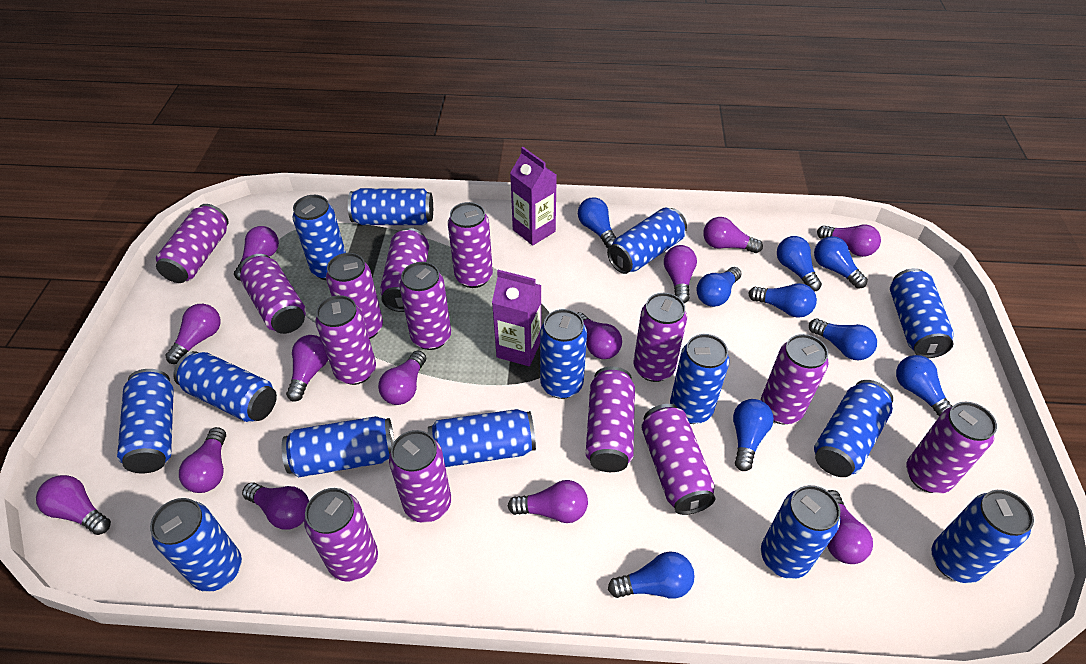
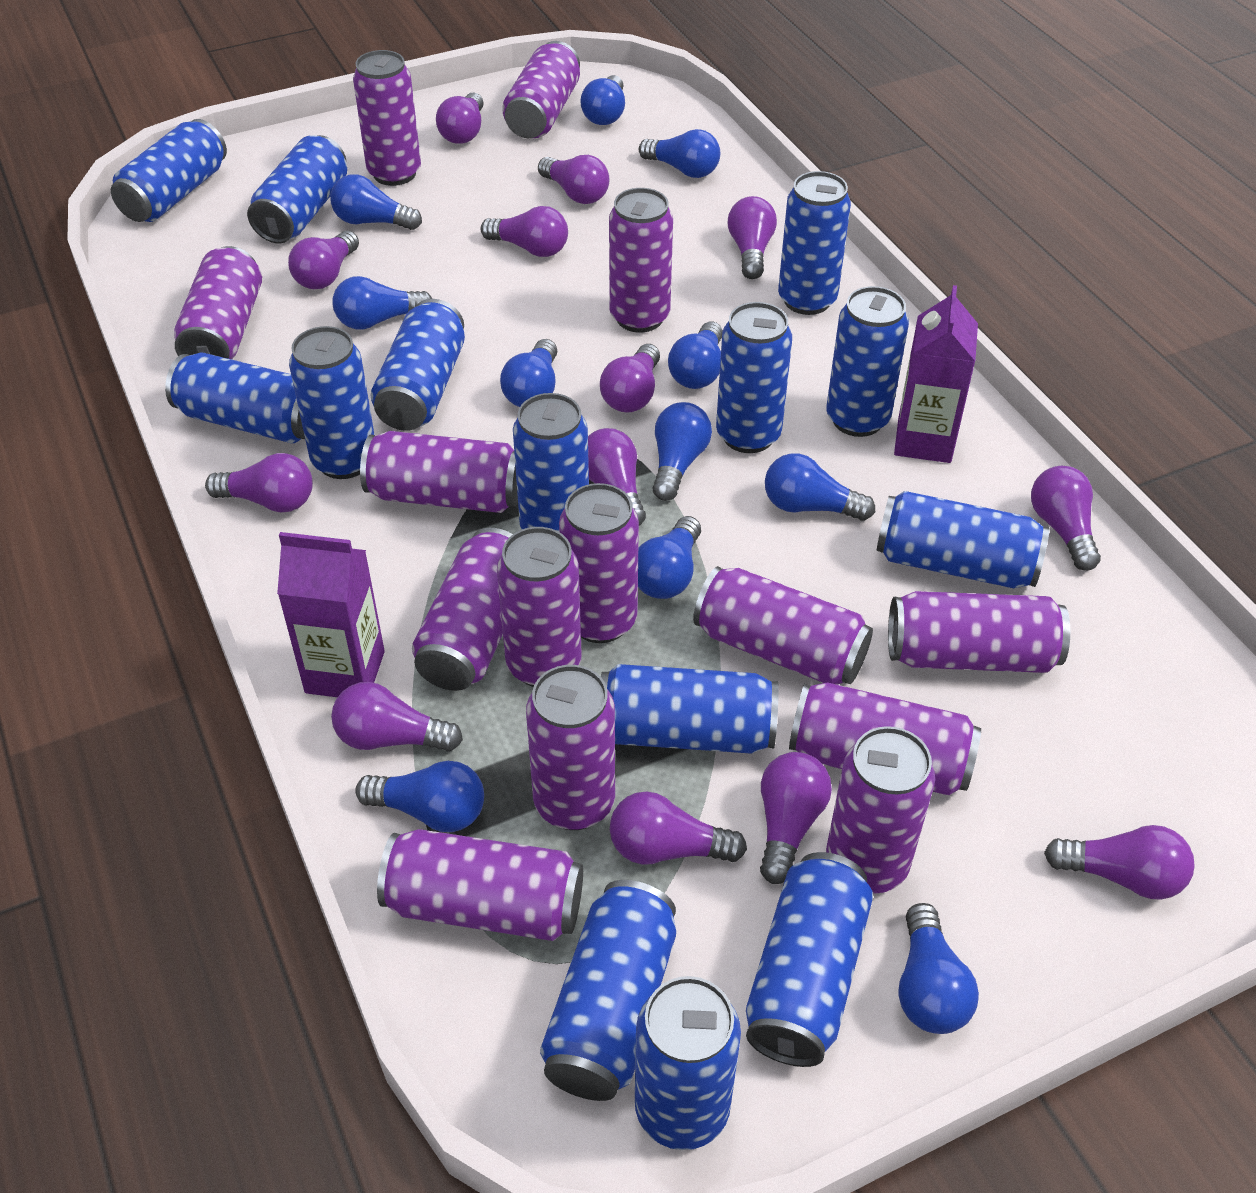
blue light bulb: [578,197,616,248] [608,551,695,599] [697,267,742,307] [733,399,774,471] [748,283,817,318] [777,236,822,292] [809,319,877,360] [814,236,868,289] [896,355,953,416] = 9 -> [330,174,422,230] [332,276,432,330] [355,761,484,832] [500,339,557,407] [580,75,625,125] [638,516,701,599] [639,129,720,178] [652,402,712,501] [668,321,723,389] [765,453,875,521] [899,903,979,1034] = 11

